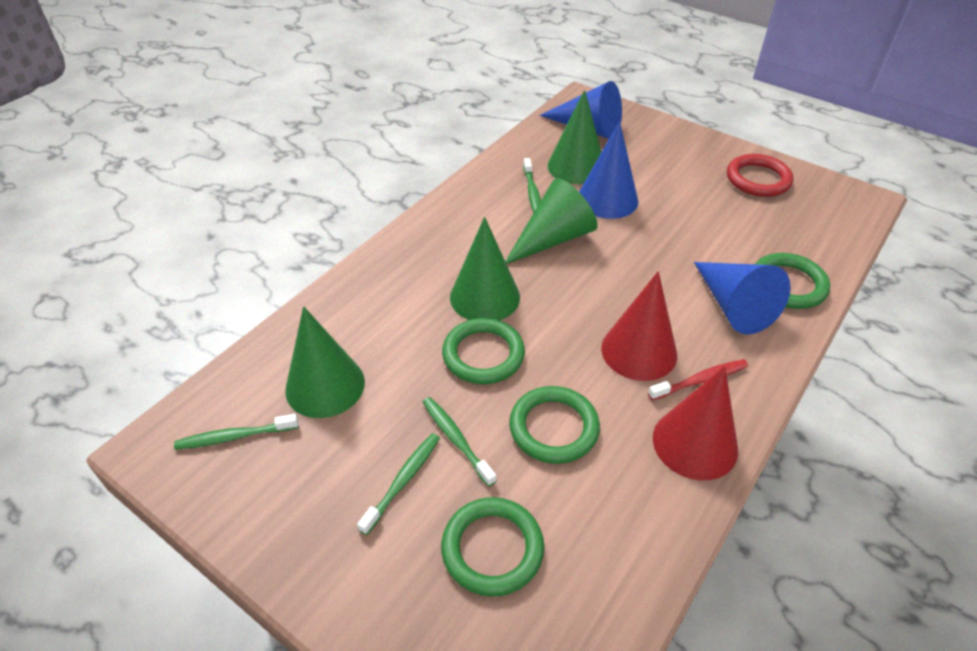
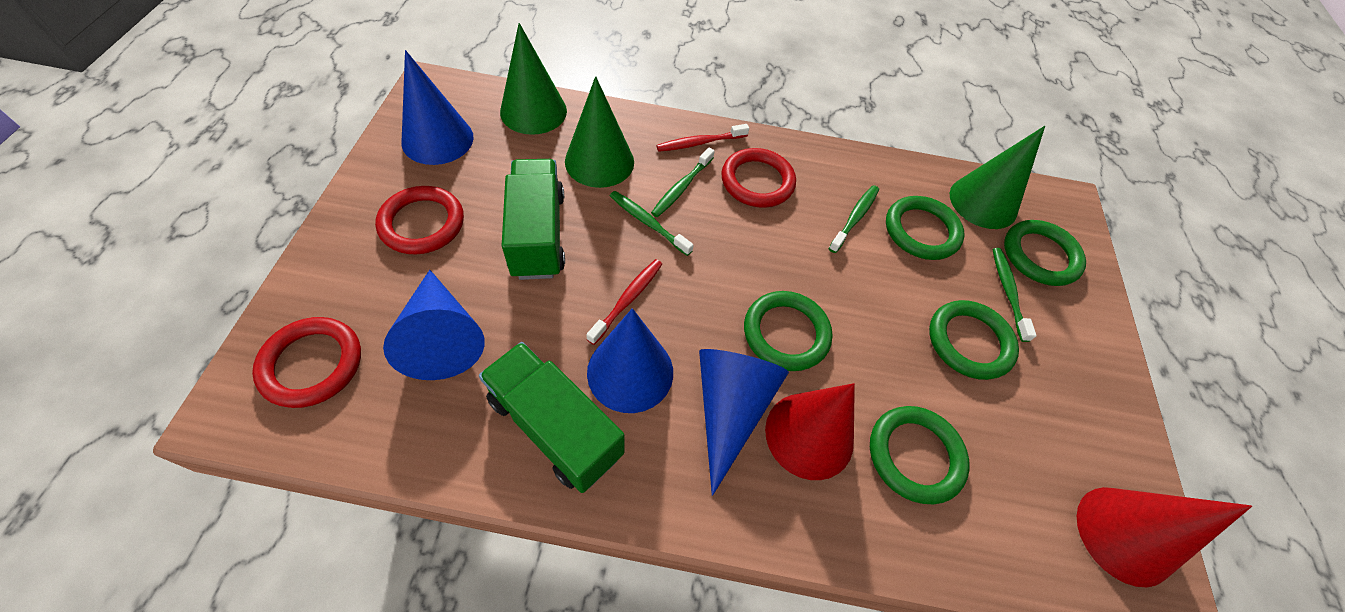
blue cone: [540,81,622,139] [579,121,638,219] [694,262,791,334] = 3 -> [383,270,485,380] [401,50,473,165] [587,308,673,413] [699,349,789,496] = 4
green cone: [285,306,365,418] [450,217,520,320] [505,178,598,264] [548,90,601,184] = 4 -> [500,23,567,135] [565,76,634,188] [950,126,1045,229] = 3
green ring: [441,497,544,597] [442,318,525,384] [509,386,600,464] [755,253,830,309] = 4 -> [744,291,833,371] [870,406,970,504] [886,196,964,260] [929,300,1019,380] [1004,220,1086,286] = 5
green truck: none = 0 -> [479,342,625,493] [502,159,565,280] = 2
red ring: [727,154,793,197] = 1 -> [252,317,361,408] [375,186,464,254] [721,148,796,208] = 3
red toothbrush: [648,359,748,400] = 1 -> [586,259,662,345] [656,124,749,152] = 2

